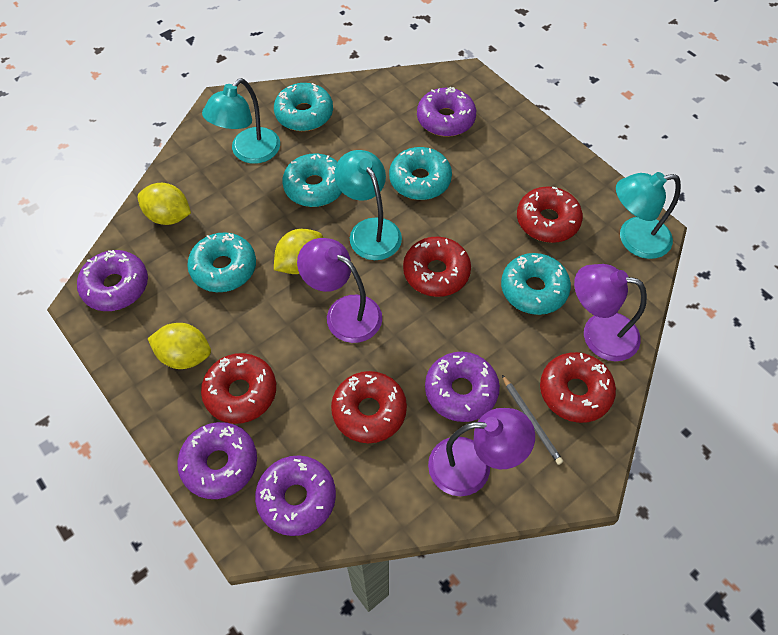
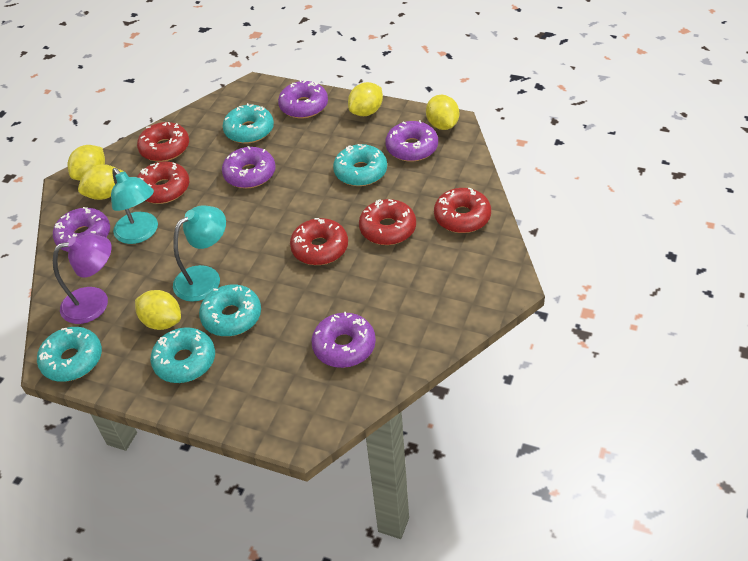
grey pencil: [502,375,563,465] = 1 -> none = 0
purple lamp: [297,238,382,343] [428,408,535,496] [574,264,647,361] = 3 -> [53,234,112,324] = 1
turquoise lamp: [202,78,280,164] [334,150,402,260] [616,172,681,259] = 3 -> [111,168,158,244] [173,206,226,302] = 2
yellow lemon: [138,183,191,225] [148,323,211,369] [274,229,323,274] = 3 -> [68,145,105,181] [78,164,123,200] [135,290,181,330] [348,82,383,116] [426,95,459,130] = 5

